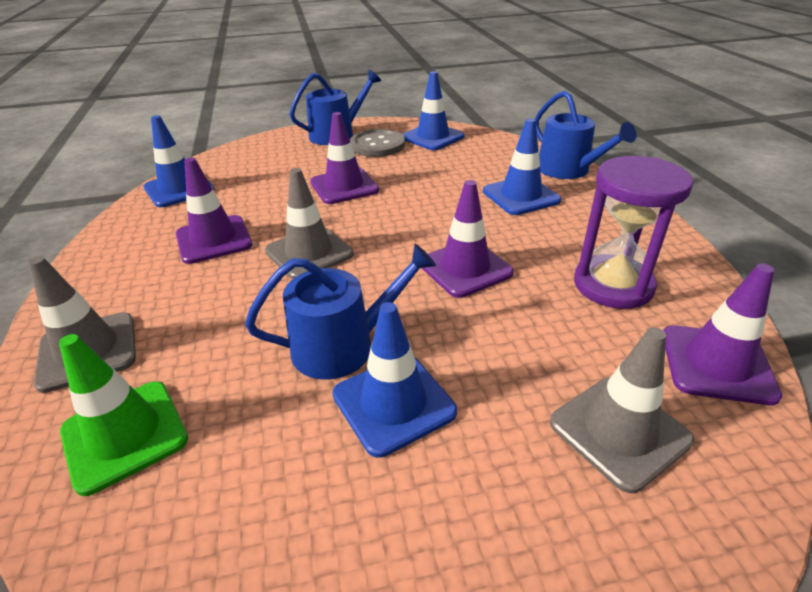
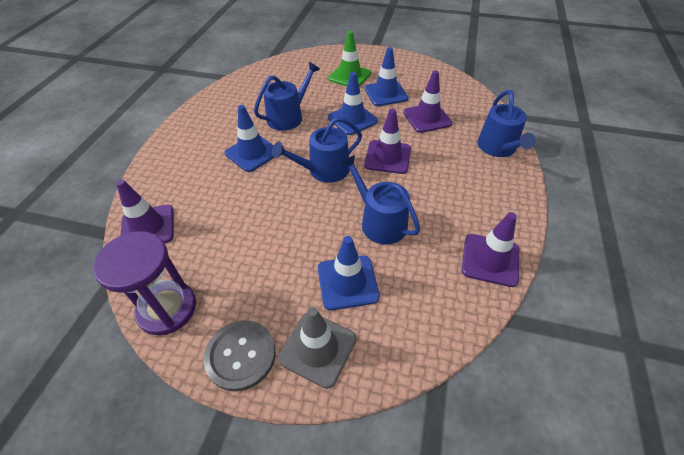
blue watering can: [245,244,436,379] [289,70,381,145] [535,91,637,179] = 3 -> [254,62,320,131] [272,117,362,183] [341,155,420,245] [477,90,536,157] = 4
grey traffic cone: [28,256,136,393] [265,168,354,279] [550,327,694,493] = 3 -> [278,307,356,389] = 1

